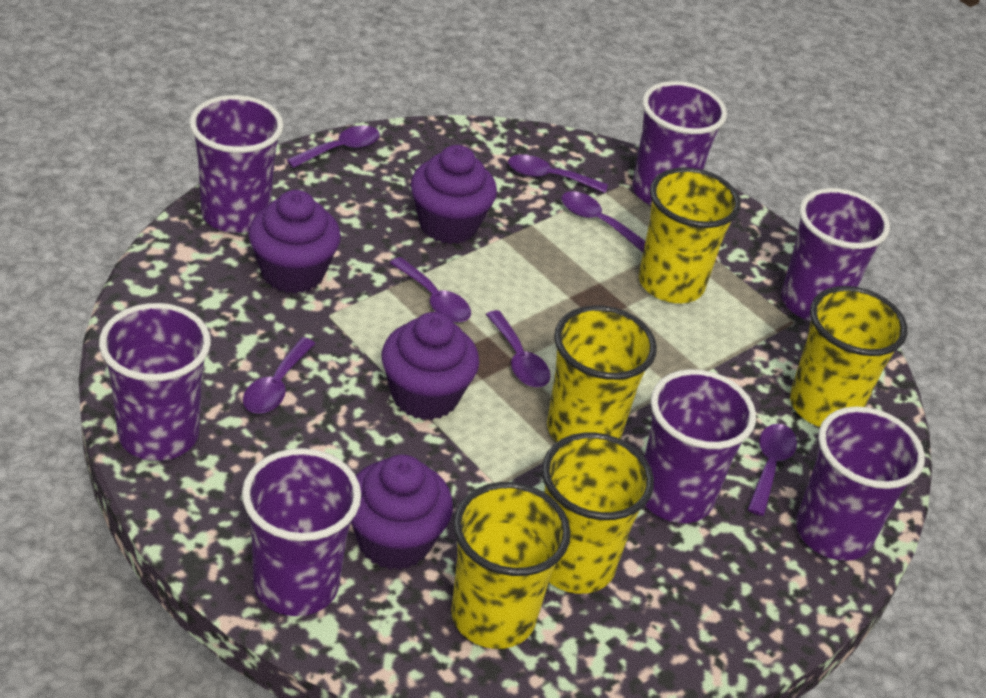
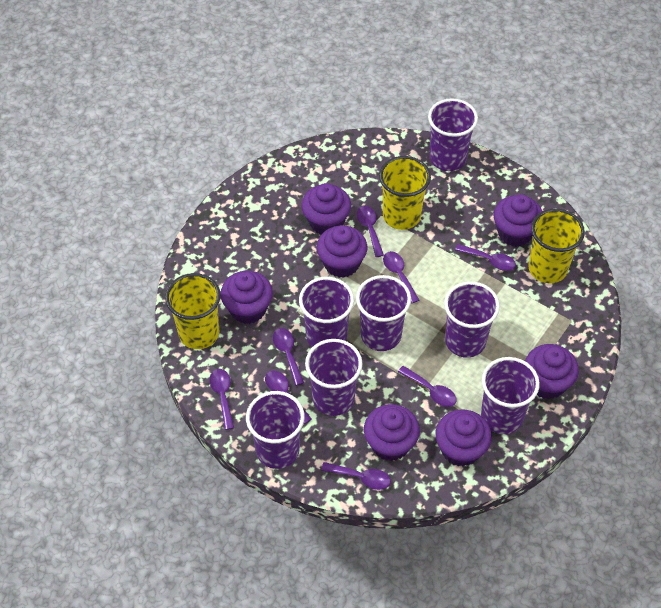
purple cupcake: [248,190,341,294] [351,455,453,570] [381,312,479,420] [410,145,497,244] = 4 -> [221,271,273,324] [301,183,351,235] [317,225,367,278] [364,404,420,461] [436,409,492,466] [494,194,542,247] [525,344,579,399] = 7
purple spoon: [243,337,316,414] [287,126,380,168] [390,257,471,322] [486,310,551,387] [508,154,608,193] [561,191,645,252] [747,424,797,516] = 7 -> [209,369,234,430] [265,371,311,424] [273,328,304,386] [321,462,391,490] [357,206,384,257] [383,251,419,303] [398,366,457,407] [455,244,516,271] = 8
yellow cup: [451,482,571,649] [542,433,654,594] [547,305,657,442] [639,167,741,303] [790,286,908,427] = 5 -> [165,273,221,349] [379,156,431,230] [528,209,585,283] = 3

